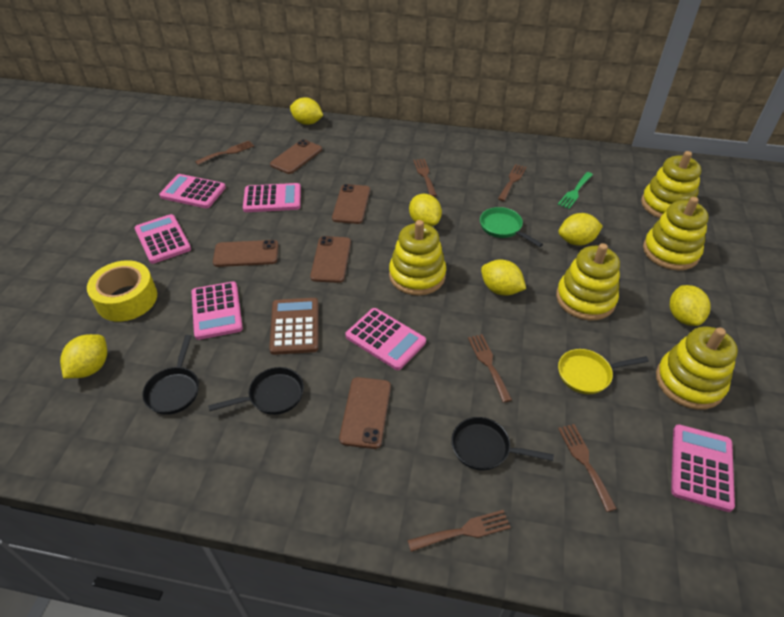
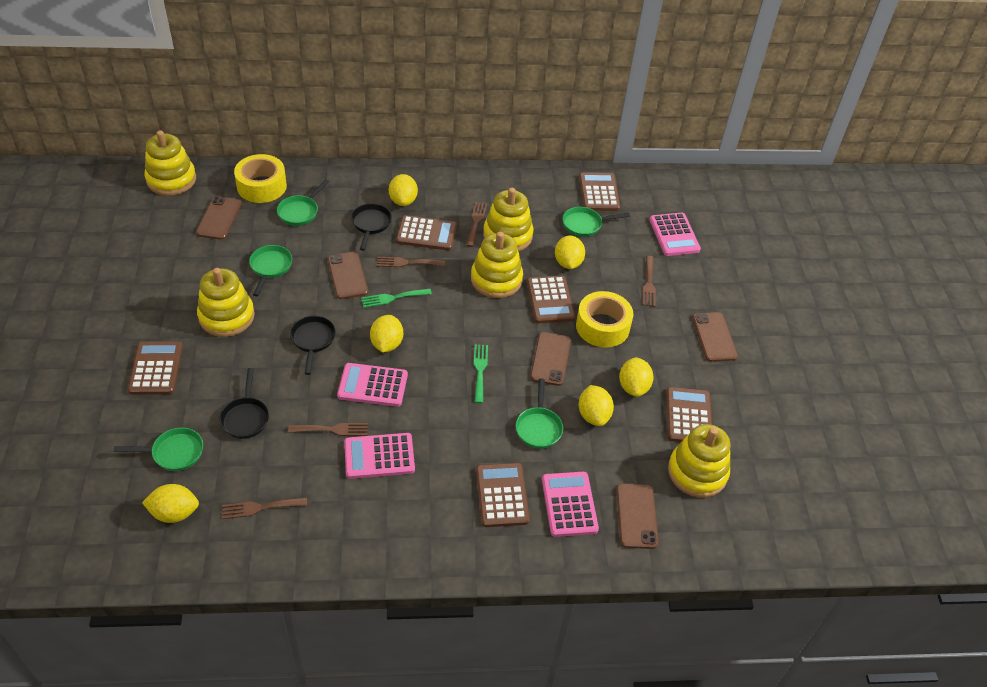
brown calculator: [269,298,318,355] = 1 -> [128,341,183,395] [396,215,457,251] [476,463,530,527] [527,276,575,323] [579,172,621,211] [666,387,712,442] = 6
brown fork: [195,141,254,165] [408,510,511,552] [413,159,437,197] [468,334,512,403] [498,164,527,201] [558,424,617,512] = 6 -> [222,497,307,519] [288,423,368,436] [377,257,445,267] [466,202,487,247] [642,256,656,307] = 5
green fork: [558,172,593,209] = 1 -> [361,289,432,308] [474,344,488,403] = 2
green pan: [480,207,543,247] = 1 -> [114,427,203,471] [249,245,292,296] [277,179,329,226] [516,378,563,449] [562,207,630,237] = 5
pink calculator: [135,214,191,264] [159,174,226,208] [191,281,243,340] [243,183,301,212] [345,308,426,370] [671,424,735,512] = 6 -> [337,363,408,407] [344,433,415,479] [542,472,599,537] [649,213,701,256] = 4
yellow pan: [558,349,649,394] = 1 -> none = 0
yellow tape: [87,260,157,321] = 1 -> [234,154,287,203] [576,291,633,348] = 2

